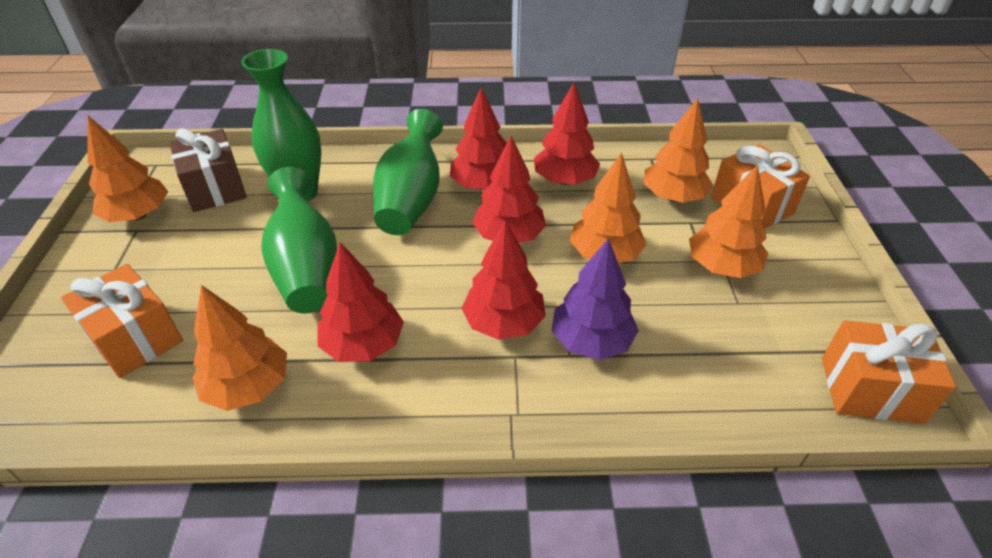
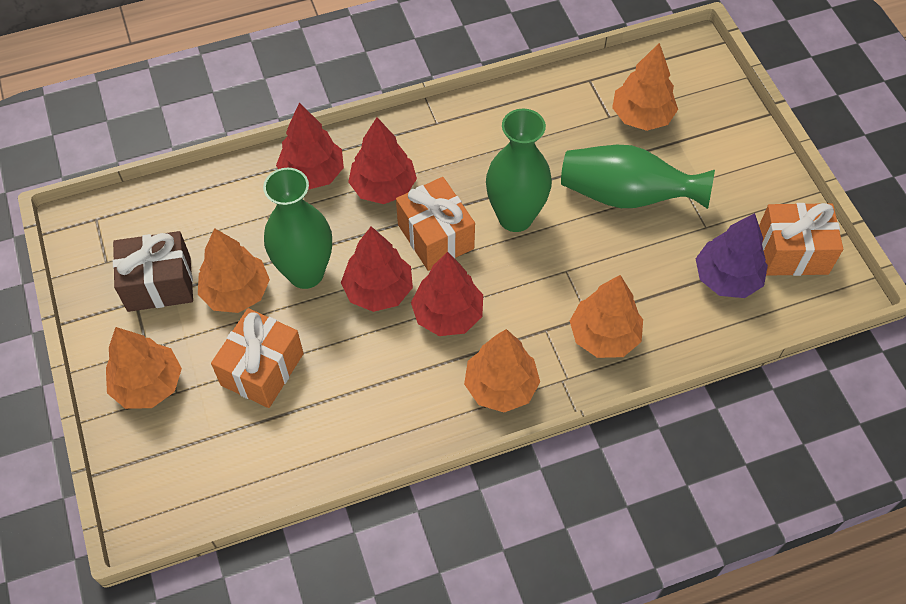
red tree: [317,242,404,362] [450,88,507,190] [461,220,546,340] [472,136,546,243] [534,83,600,185] = 5 -> [276,103,344,190] [341,226,413,312] [348,117,417,204] [411,252,483,336] = 4

